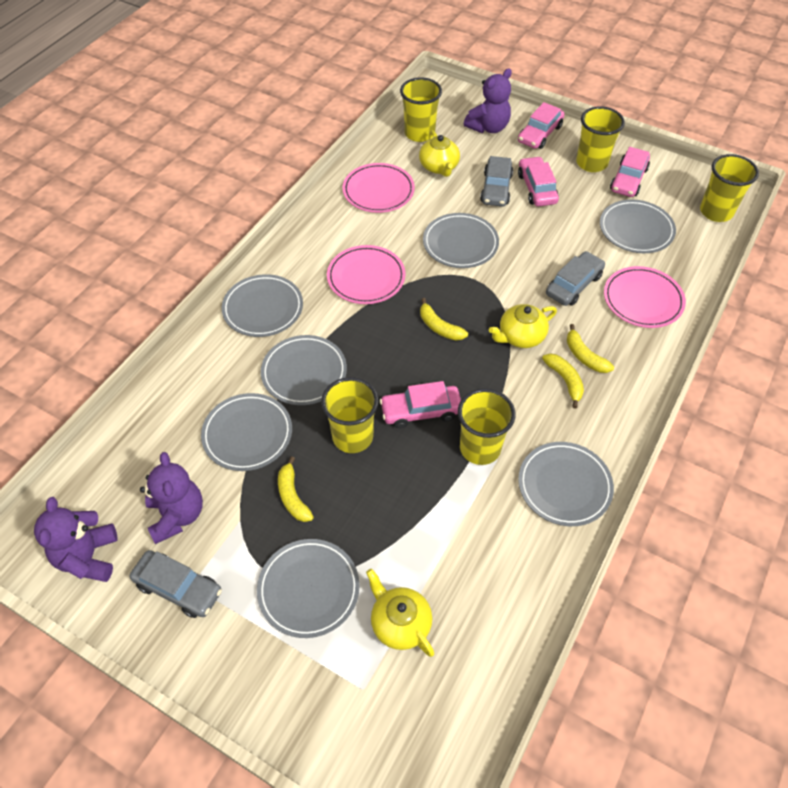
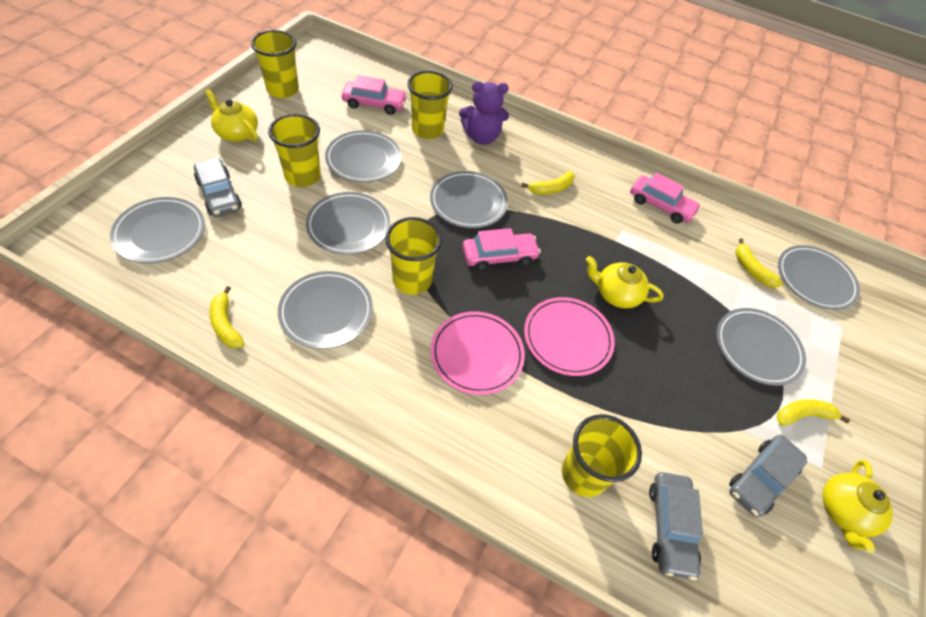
pink car: [380,381,461,428] [518,102,565,149] [518,156,559,206] [610,147,650,197] = 4 -> [342,75,407,115] [462,228,541,271] [630,173,701,224] = 3
pink plate: [327,245,406,304] [343,163,415,213] [604,266,686,328] = 3 -> [430,311,525,395] [524,297,615,376] = 2
purple teddy bear: [34,497,118,582] [140,452,203,544] [464,68,512,133] = 3 -> [459,81,509,145] = 1

